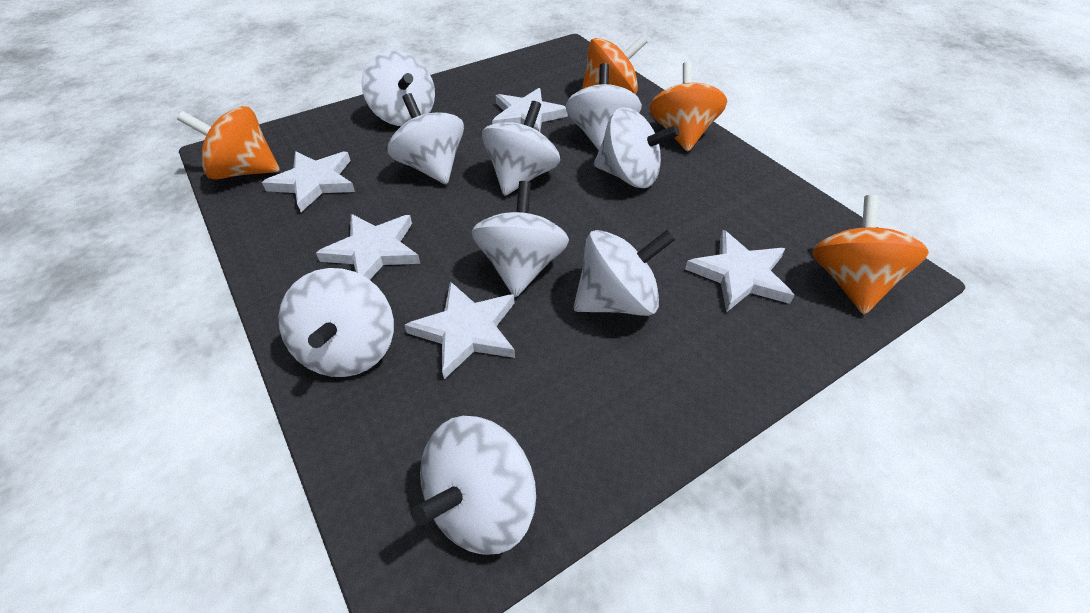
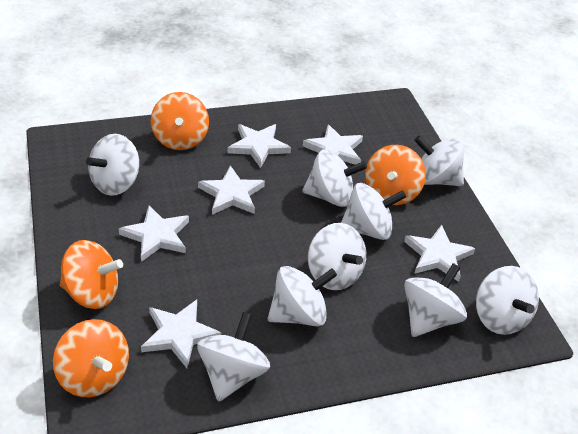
white star: [262,151,355,212] [316,214,420,280] [405,281,515,379] [492,88,568,132] [685,230,794,312] = 5 -> [119,206,189,262] [141,300,221,368] [198,165,265,215] [228,124,291,168] [302,124,363,165] [404,225,475,282] = 6

